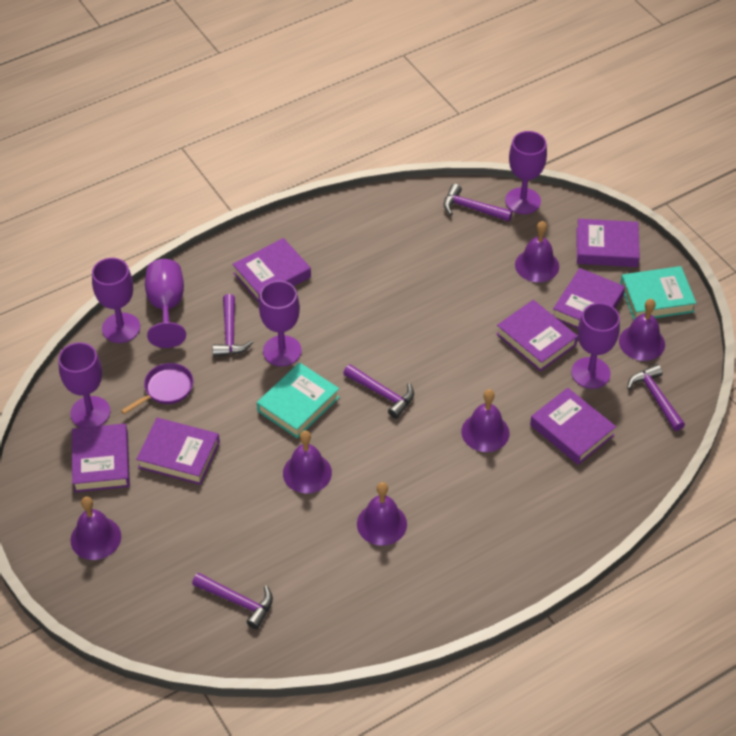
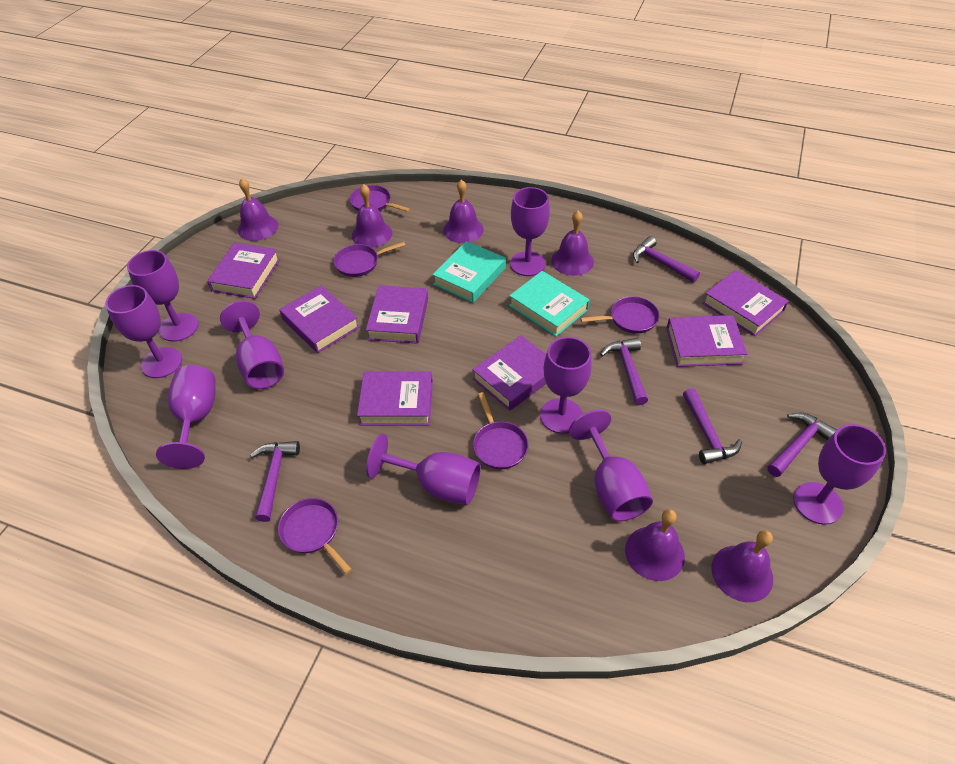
purple goblet: [58,342,110,428] [92,258,140,343] [145,259,186,348] [259,281,302,366] [505,131,547,214] [571,303,620,389] = 6 -> [105,285,182,378] [127,250,198,342] [156,365,216,469] [220,301,284,389] [366,434,481,505] [510,187,550,276] [540,337,592,434] [569,410,653,522] [793,424,886,525] = 9
purple pan: [121,363,193,414] = 1 -> [278,498,352,574] [333,242,405,277] [349,185,410,212] [473,392,529,469] [581,296,660,334] = 5

